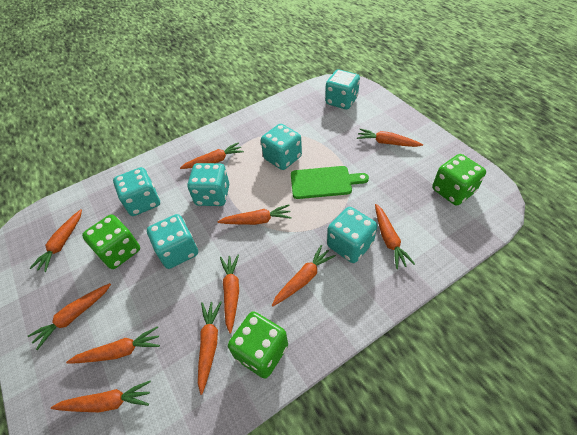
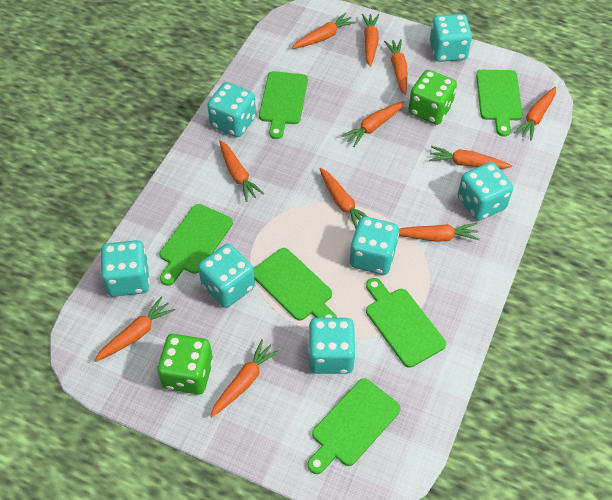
green cutting board: [291,166,369,199] = 1 -> [160,204,233,286] [254,248,337,321] [259,71,308,139] [308,378,401,474] [366,278,446,368] [476,70,523,137] = 6
green dice: [82,214,140,269] [228,311,288,378] [432,154,486,206] = 3 -> [157,334,213,395] [408,70,457,125] = 2
turquoise dice: [113,167,160,216] [147,214,198,269] [187,163,229,206] [261,124,302,170] [325,69,360,110] [327,207,377,263] = 6 -> [101,240,149,297] [198,244,255,308] [207,82,256,137] [308,318,356,374] [350,216,399,275] [430,14,472,62] [458,162,513,221] = 7

